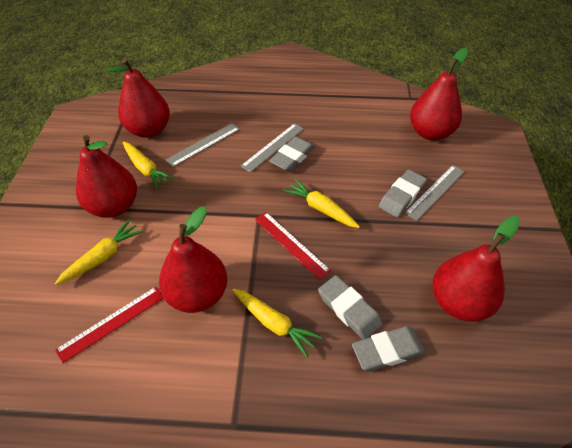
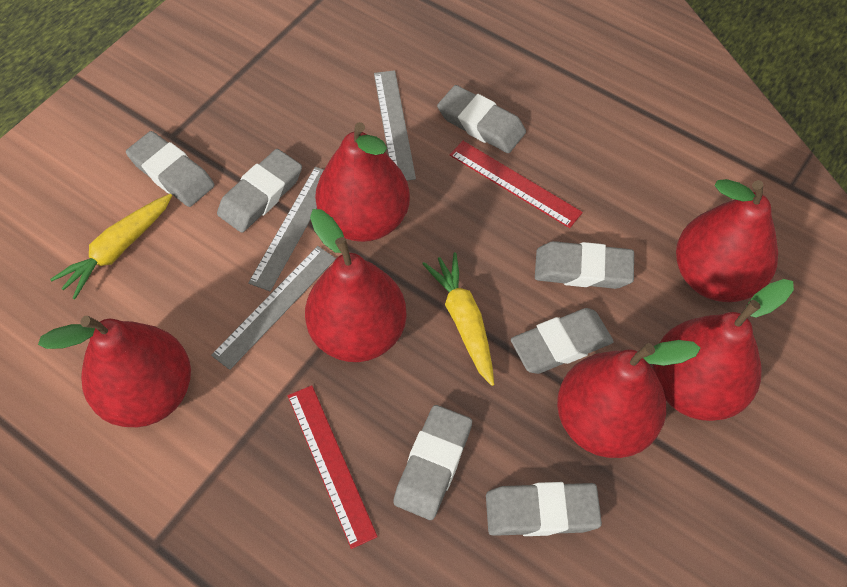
grey eraser: [269,137,315,172] [318,275,382,339] [352,326,425,371] [379,170,427,217] = 4 -> [126,131,215,207] [217,149,302,233] [393,405,472,520] [437,85,526,153] [486,482,602,536] [511,308,614,374] [535,241,634,289] = 7
red pear: [76,135,137,218] [107,58,170,138] [159,206,227,313] [410,48,468,140] [432,216,520,322] = 5 -> [38,316,191,427] [305,209,407,362] [315,122,410,242] [557,340,701,458] [652,279,794,421] [676,179,778,302] = 6
yellow carrot: [55,220,143,285] [123,141,174,190] [232,289,322,357] [283,179,360,228] = 4 -> [50,194,172,300] [422,252,494,386] = 2

